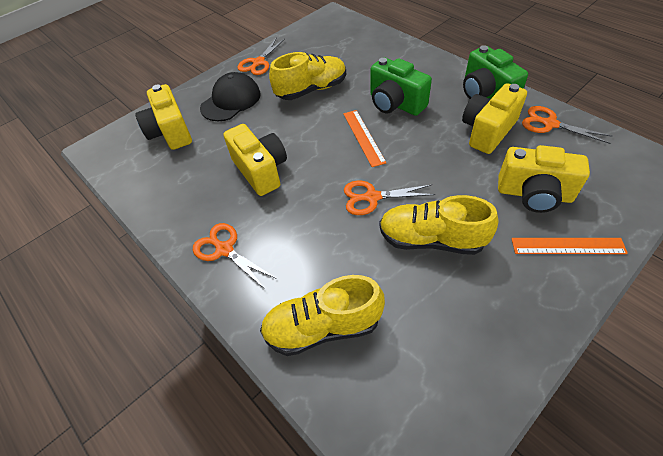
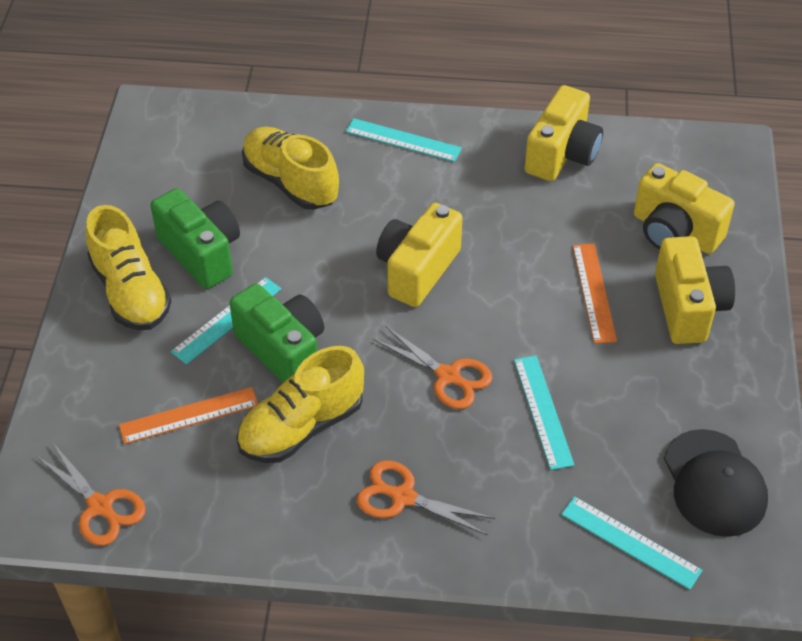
orange scissors: [193,223,275,289] [237,38,285,75] [344,181,436,215] [522,106,612,144] = 4 -> [36,443,146,546] [357,461,495,536] [373,326,493,409] = 3
turquoise ruler: none = 0 -> [171,277,281,365] [346,118,462,162] [514,356,574,470] [561,496,702,590] = 4

